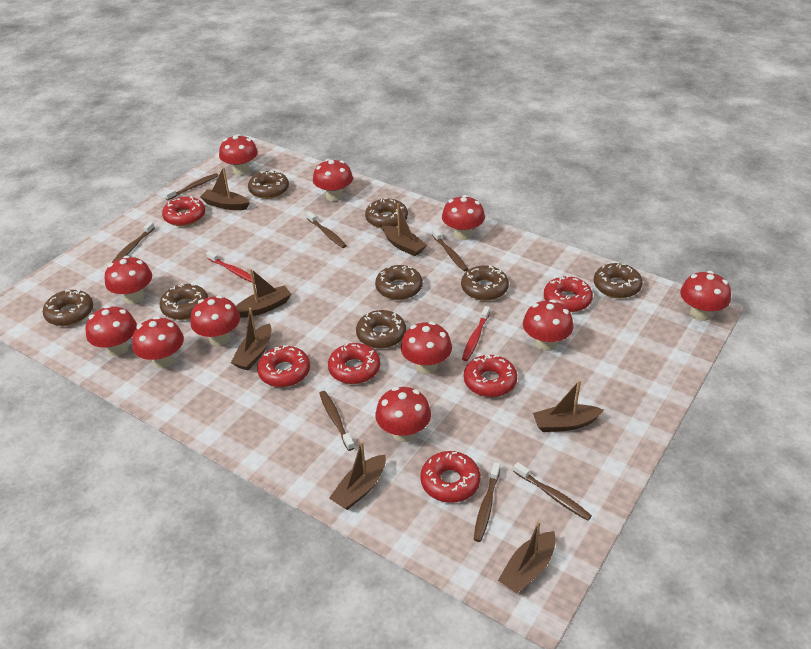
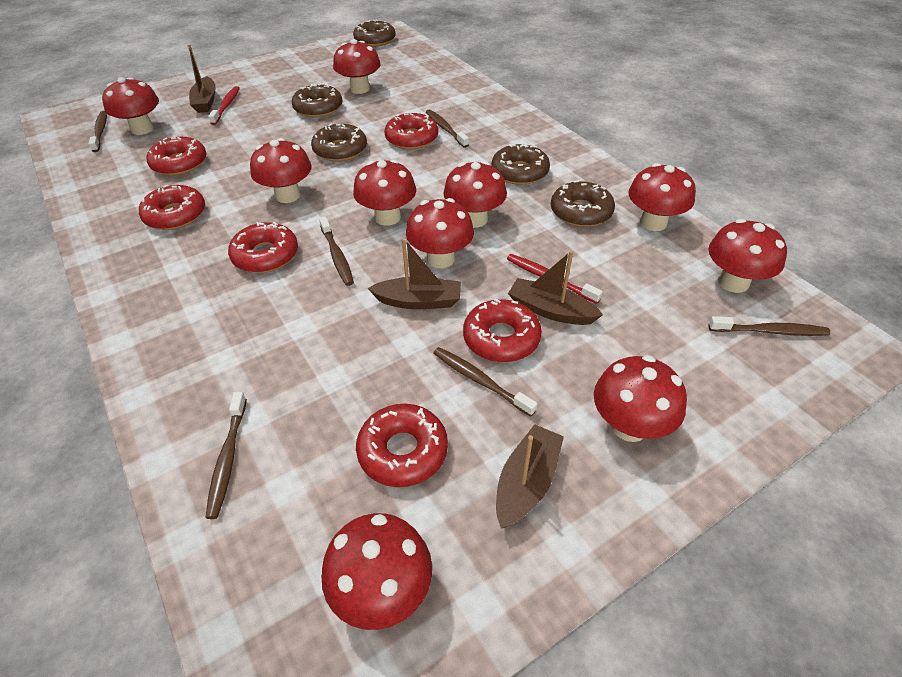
brown boat: [200,167,250,210] [231,308,272,370] [236,269,291,318] [329,441,386,510] [382,203,427,256] [498,521,556,594] [533,380,604,432] = 7 -> [188,45,216,113] [368,238,461,309] [496,424,564,528] [508,251,603,325] = 4
brown donut: [43,289,93,326] [160,284,208,320] [248,170,289,199] [356,310,406,349] [365,198,408,228] [375,265,423,300] [461,265,509,301] [594,263,643,298] = 8 -> [292,83,342,118] [311,124,367,161] [353,19,396,47] [492,143,550,185] [551,180,615,227] = 5
brown toothbrush: [111,222,155,263] [164,173,218,200] [306,212,347,248] [319,391,354,451] [432,229,468,272] [474,462,500,542] [513,462,592,521] = 7 -> [89,111,107,152] [206,392,247,519] [319,216,354,286] [426,110,469,148] [433,347,537,417] [708,316,830,336] = 6
red mushroom: [86,305,137,356] [105,256,152,304] [132,316,184,368] [190,295,240,346] [219,134,258,175] [313,159,353,201] [375,387,431,442] [401,322,452,374] [442,195,485,240] [523,300,573,351] [680,271,731,321] = 11 -> [102,77,159,135] [250,138,312,203] [321,513,432,630] [333,39,381,94] [353,159,416,226] [406,198,474,268] [443,161,507,228] [594,355,687,442] [629,163,696,231] [708,219,787,293] = 10

